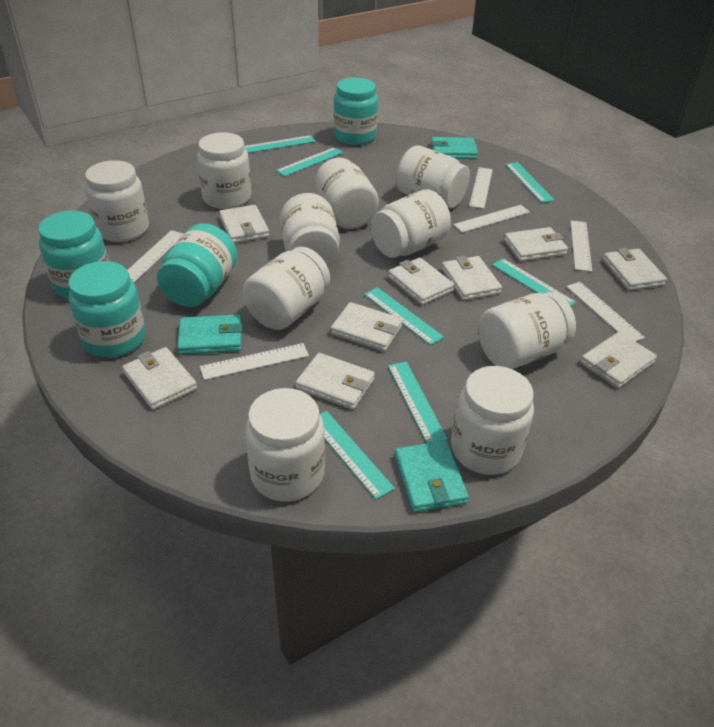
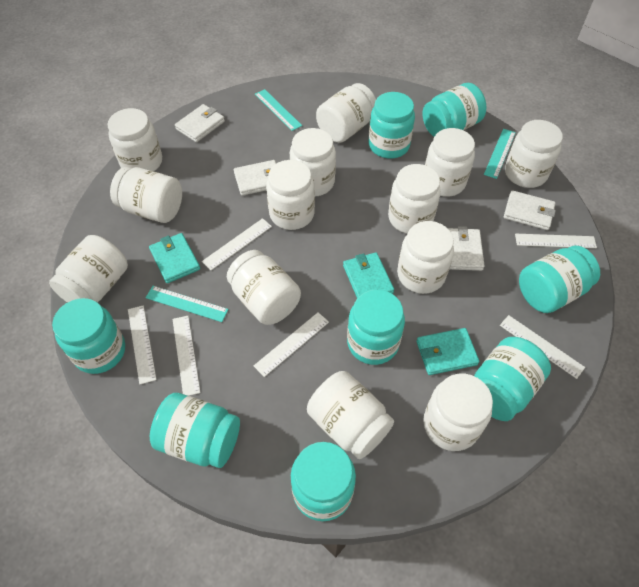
turquoise jar: [38,211,109,299] [68,261,146,358] [157,223,237,307] [333,77,378,145] = 4 -> [52,298,125,374] [150,393,240,468] [291,442,356,521] [347,290,405,365] [369,92,415,159] [423,83,486,137] [474,337,551,421] [519,246,600,313] = 8
turquoise ruler: [245,135,315,153] [276,147,343,176] [320,411,395,499] [364,287,444,345] [388,362,448,443] [492,259,576,306] [505,162,555,203] = 7 -> [146,286,229,322] [255,89,302,131] [484,129,516,179] = 3
white jar: [85,160,149,242] [197,132,251,209] [243,247,330,330] [245,388,325,502] [280,193,340,267] [315,158,379,229] [371,189,451,258] [396,145,470,208] [451,366,534,475] [478,292,576,369] = 10 -> [49,235,128,303] [108,108,162,171] [110,167,182,223] [227,250,301,325] [266,160,315,230] [290,128,336,196] [307,371,394,459] [316,83,376,143] [388,164,441,234] [397,221,454,294] [423,374,493,451] [425,128,475,197] [505,120,563,188] = 13
white wallet: [122,347,197,410] [219,205,269,243] [296,353,375,410] [331,302,403,352] [388,258,455,305] [441,256,502,300] [504,227,568,261] [580,332,657,388] [602,248,667,291] = 9 -> [175,104,225,142] [234,160,276,196] [448,226,485,271] [504,190,556,230] = 4

